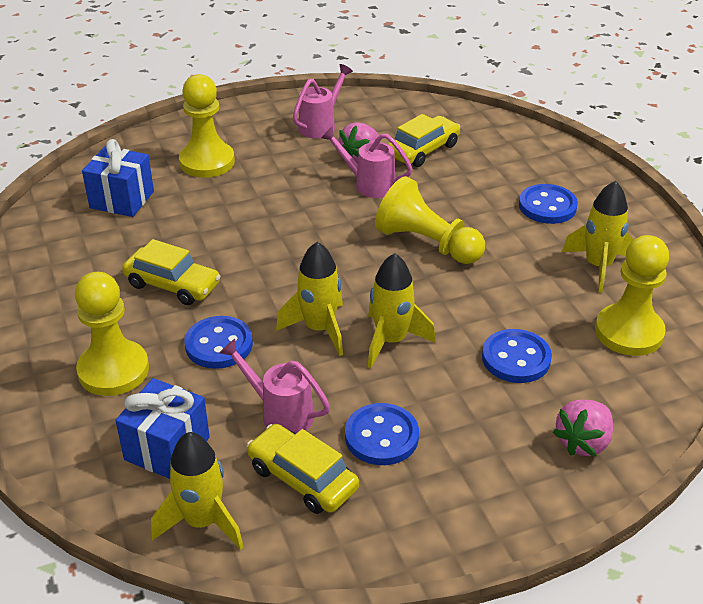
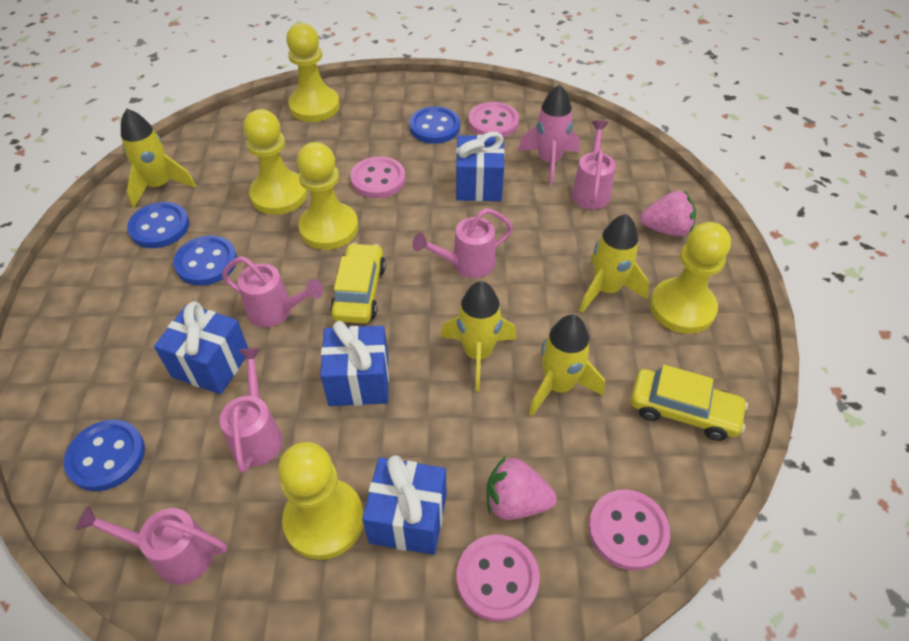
blue gift: [82,139,154,217] [115,378,210,479] = 2 -> [154,301,249,394] [320,321,389,406] [362,455,447,555] [456,132,505,201] = 4
pink button: none = 0 -> [350,156,405,198] [456,535,540,622] [468,102,519,138] [588,490,670,571] = 4
pink rocket: none = 0 -> [518,84,580,186] = 1
pink watering can: [219,339,330,434] [293,64,353,138] [321,127,413,198] = 3 -> [75,506,227,585] [220,348,283,473] [222,256,323,327] [412,208,513,278] [571,120,616,209] = 5
yellow car: [122,239,221,305] [247,424,359,514] [388,114,460,167] = 3 -> [330,243,386,323] [631,365,748,441] = 2
yellow pawn: [75,272,149,396] [179,74,235,178] [375,176,485,264] [595,235,669,356] = 4 -> [243,109,308,215] [278,442,364,560] [286,23,340,122] [297,142,359,250] [650,222,731,334] = 5

